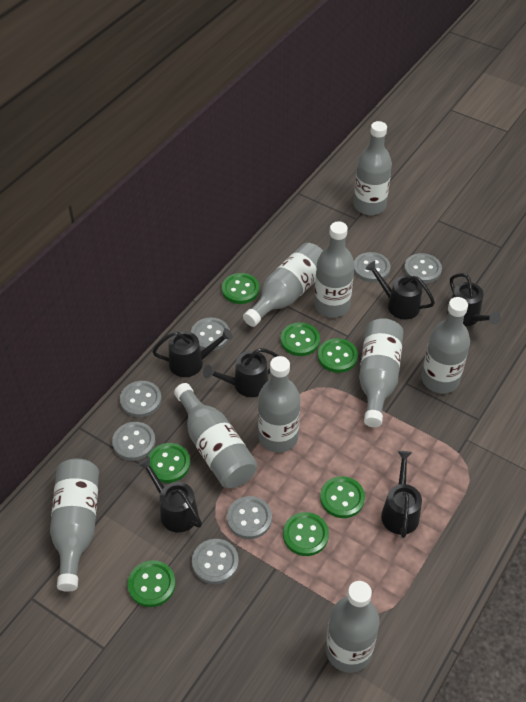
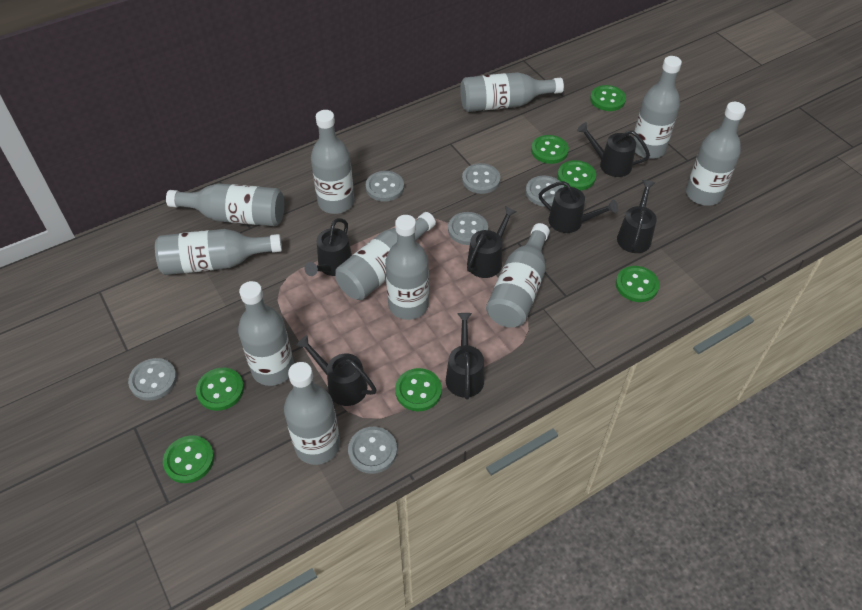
black watering can: [138,457,202,532] [152,328,233,377] [203,348,279,397] [365,261,435,319] [381,451,422,538] [447,273,501,326] = 6 -> [296,335,377,406] [304,218,352,276] [446,313,484,400] [467,206,517,278] [539,181,618,233] [577,122,650,177] [617,180,657,253] = 7
grey bottle: [50,459,99,592] [174,383,257,488] [243,243,323,327] [258,356,300,453] [314,221,355,317] [326,581,380,673] [354,121,392,215] [359,318,404,427] [421,297,470,393] = 9 -> [155,229,282,275] [166,183,284,226] [238,281,294,386] [284,362,340,465] [311,110,354,214] [335,212,436,300] [385,215,429,320] [460,72,564,112] [486,223,550,328] [633,56,682,159] [686,102,746,206] = 11
grey button: [112,422,156,461] [120,381,162,417] [191,317,230,351] [192,539,239,584] [227,496,272,539] [354,252,390,282] [404,253,442,283] = 7 -> [128,358,177,401] [348,426,397,474] [366,171,404,202] [448,212,488,245] [462,163,500,194] [526,176,564,207] = 6

